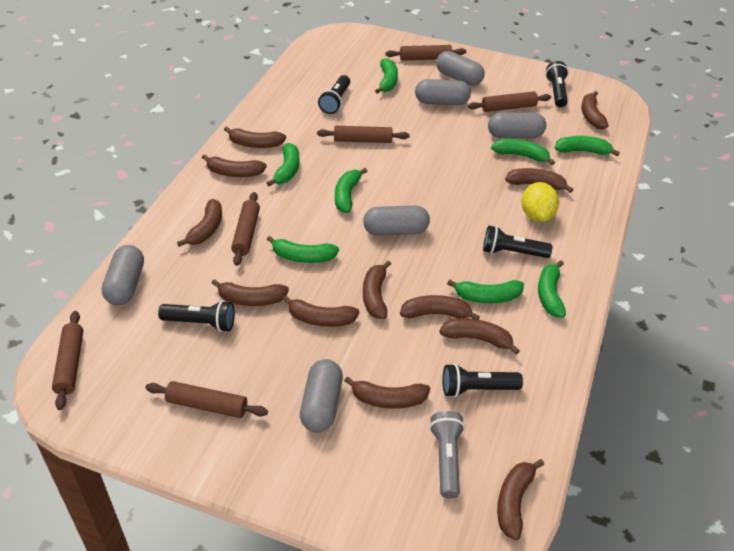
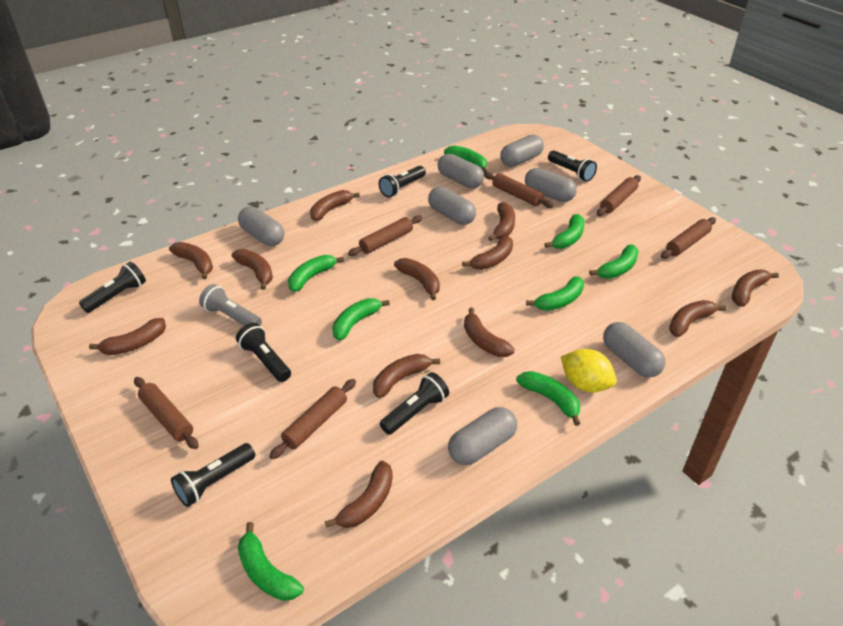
black flashlight: [158,300,235,332] [318,75,350,114] [443,364,523,397] [483,226,552,258] [545,61,569,107] = 5 -> [79,262,146,313] [171,443,255,507] [236,323,291,382] [379,166,426,198] [380,372,449,435] [548,150,597,182] = 6
grey capsule: [102,245,144,305] [300,359,343,433] [363,206,430,236] [415,79,471,105] [436,51,485,86] [488,112,546,138] = 6 -> [238,207,284,246] [428,187,476,225] [438,154,484,188] [448,407,517,465] [500,135,544,167] [525,168,577,202] [603,322,665,377] = 7

